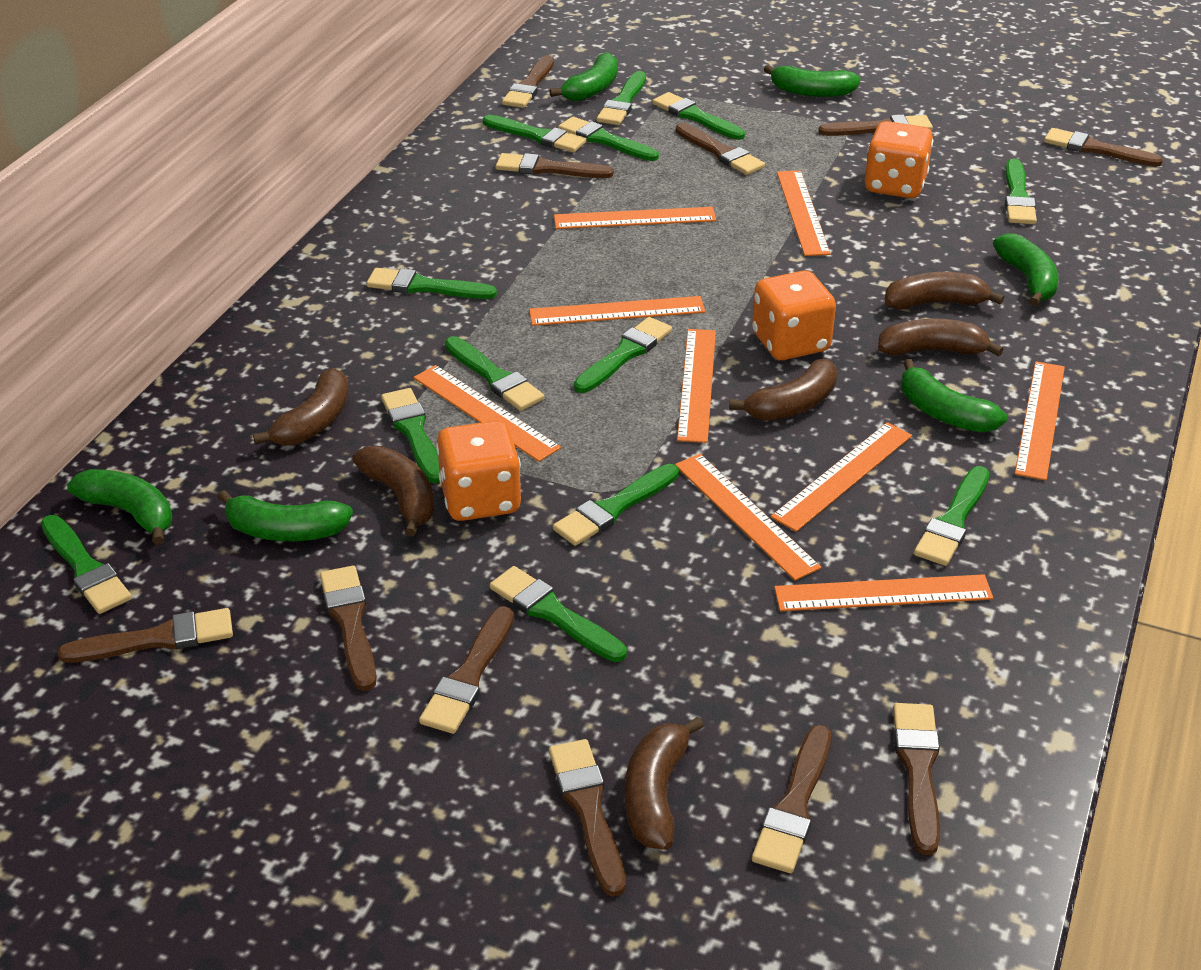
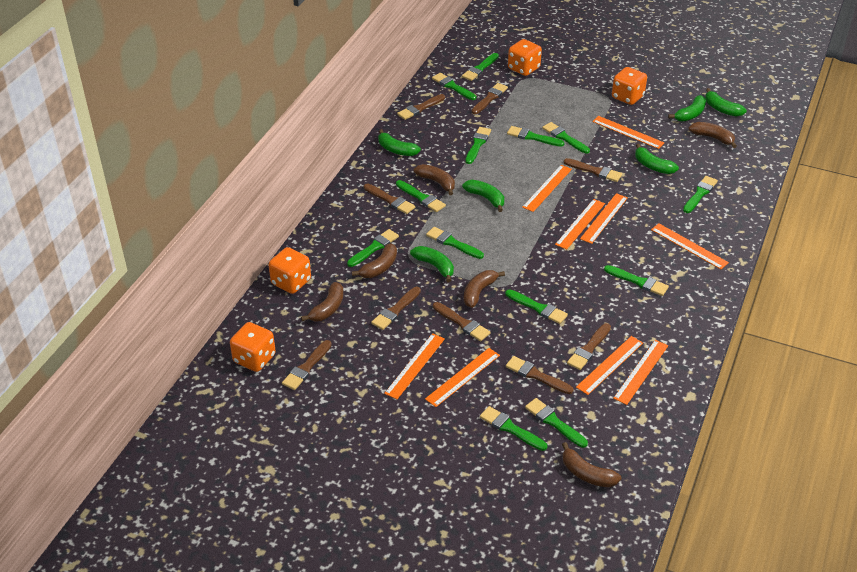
brown brush: [58,608,233,663] [320,566,377,691] [419,606,514,734] [496,153,614,178] [502,55,554,108] [549,739,626,897] [676,123,765,175] [752,725,831,873] [818,114,933,136] [893,703,940,855] [1044,128,1163,167] = 11 -> [282,340,332,390] [364,184,415,214] [371,287,421,330] [397,94,445,120] [433,302,490,341] [472,83,508,114] [506,356,574,394] [564,158,622,182] [567,323,611,370] = 9
orange dice: [436,420,521,521] [752,270,836,360] [865,121,933,198] = 3 -> [230,322,276,372] [269,247,311,294] [508,39,542,76] [612,67,647,105] = 4

